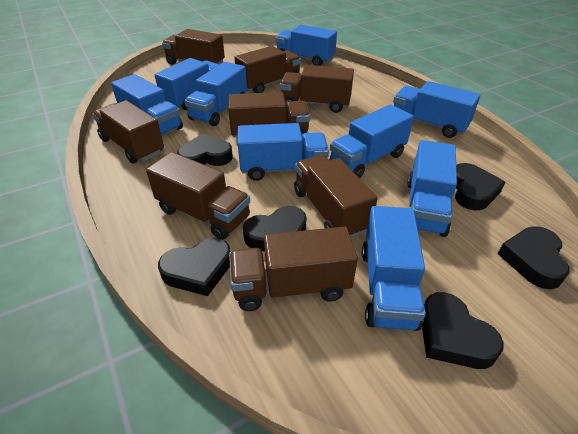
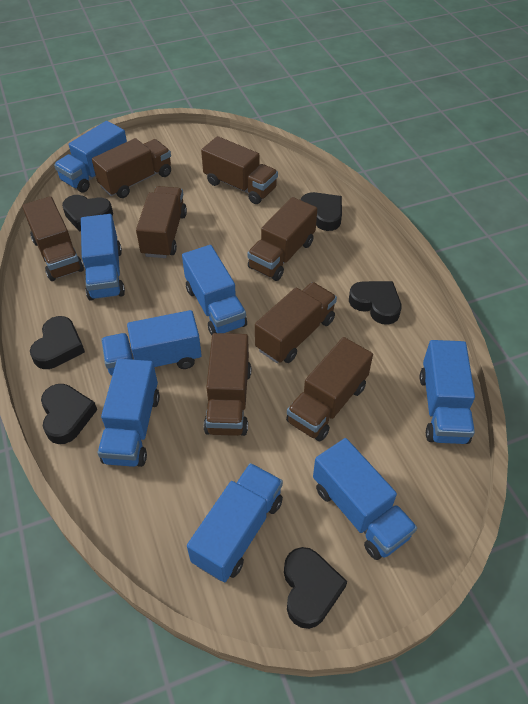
blue truck: [111,74,183,136] [155,58,219,110] [184,62,247,126] [238,123,329,181] [276,25,337,66] [330,105,414,178] [362,206,426,331] [393,81,480,138] [407,140,457,237] = 9 -> [54,121,127,192] [81,214,125,301] [97,359,160,467] [101,310,201,375] [182,245,247,335] [187,463,283,582] [313,438,417,560] [420,340,475,444] = 8

